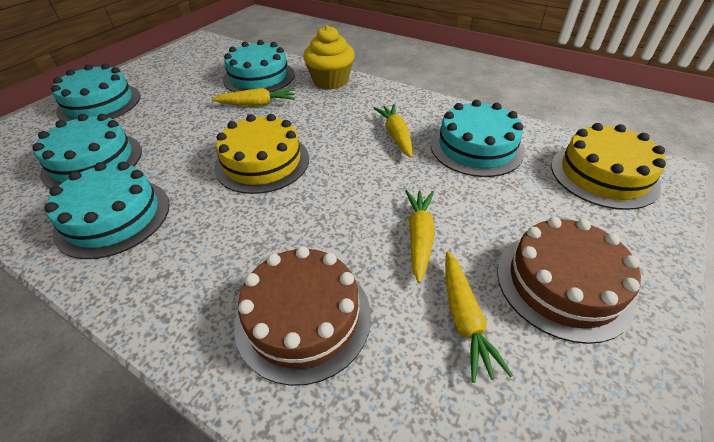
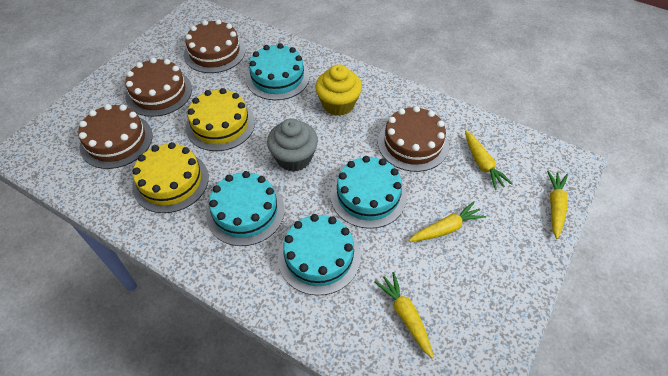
brown cake: [234,246,371,386] [497,217,641,344] = 2 -> [78,104,153,169] [125,58,192,117] [184,19,246,73] [378,106,449,172] = 4
grey cupcake: none = 0 -> [267,118,318,172] = 1
turquoise cake: [32,114,142,189] [45,162,170,259] [51,63,140,122] [223,40,295,93] [431,100,525,177] = 5 -> [206,171,285,246] [246,43,310,100] [278,214,361,296] [330,156,407,229] = 4

